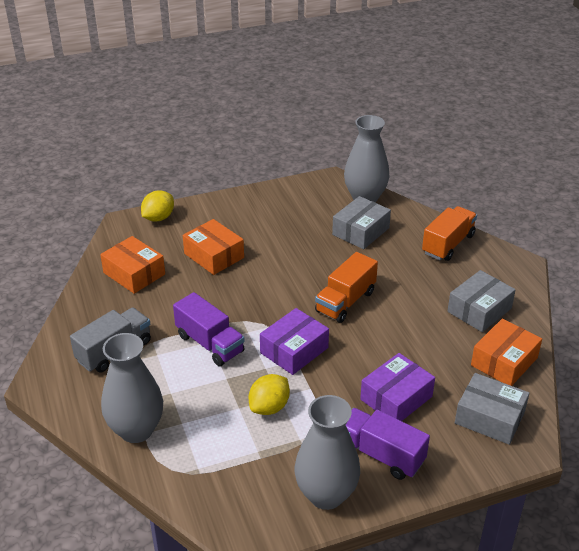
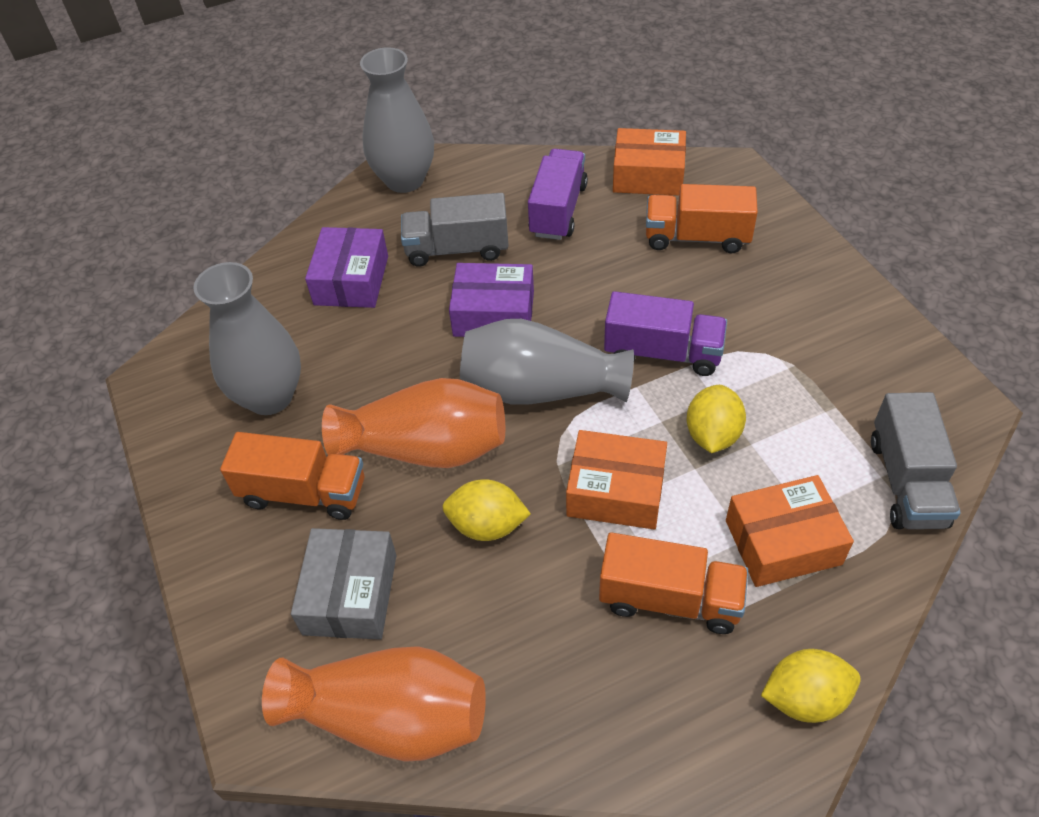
grey box: [332,196,391,249] [447,270,516,332] [455,373,530,445] = 3 -> [291,528,397,640] = 1
grey truck: [70,308,151,373] = 1 -> [401,193,509,267] [871,392,961,529] = 2
orange truck: [315,252,378,323] [422,206,477,261] = 2 -> [220,432,364,520] [599,532,748,634] [646,184,758,253] = 3
orange vase: none = 0 -> [262,646,486,762] [322,378,505,468] = 2
yellow lemon: [141,190,174,222] [249,374,290,415] = 2 -> [442,479,531,541] [687,385,746,453] [761,649,861,723] = 3

